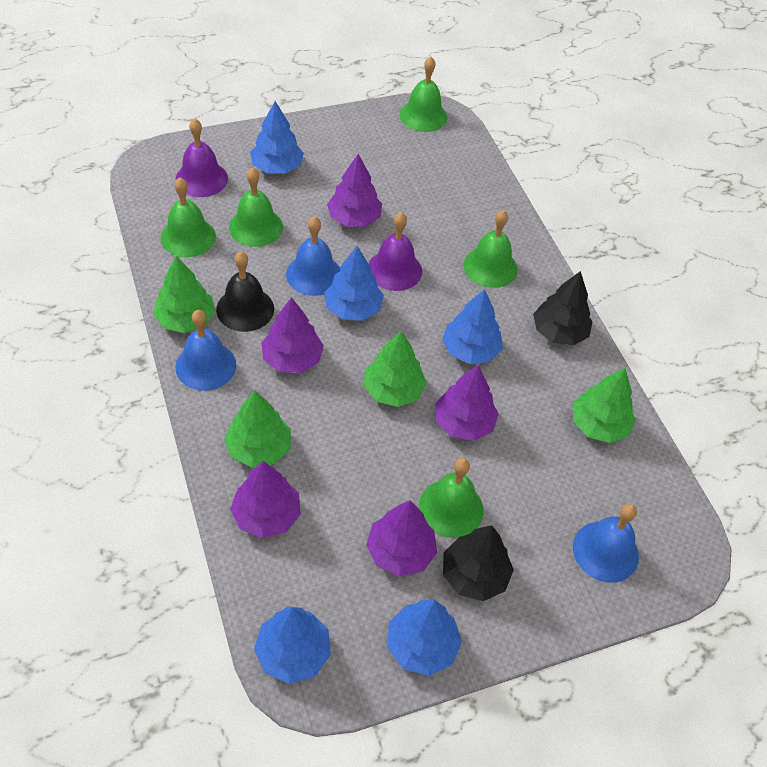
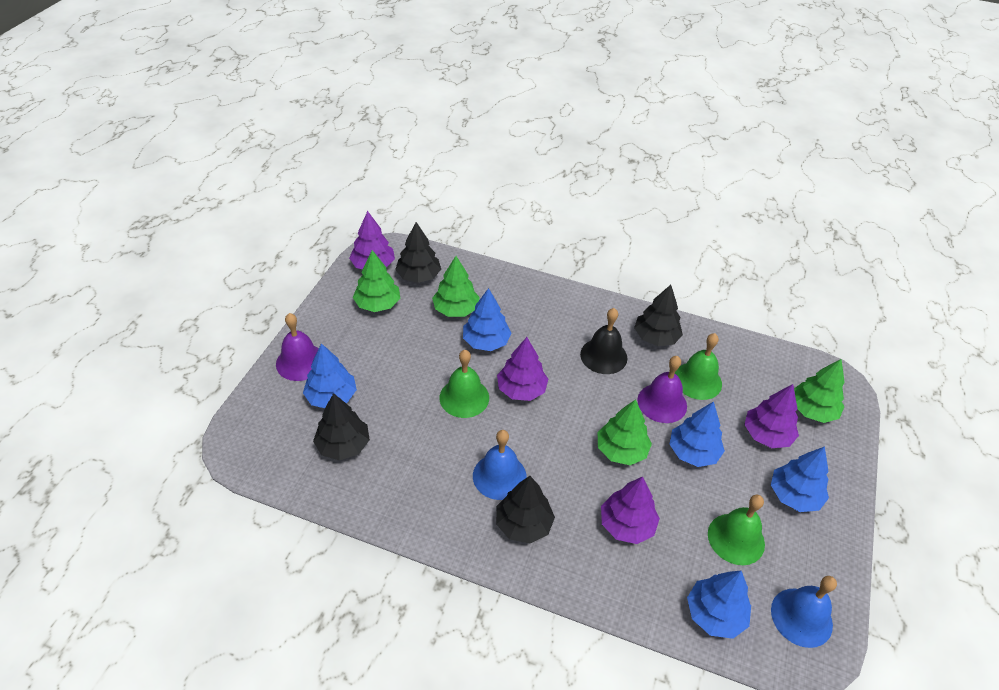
black tree: [443,525,514,601] [533,271,593,346] = 2 -> [313,393,370,461] [395,222,441,283] [496,476,555,543] [634,285,683,346] = 4
blue bell: [175,310,236,391] [286,216,340,296] [573,503,639,582] = 3 -> [473,430,527,500] [771,576,837,648] = 2
green bell: [161,178,216,257] [229,167,283,247] [400,57,447,132] [419,458,484,538] [463,210,517,288] = 5 -> [440,350,489,418] [675,333,722,400] [708,494,765,565] = 3
purple tree: [230,461,301,538] [261,297,324,373] [327,154,382,227] [366,500,437,577] [435,365,499,441] = 5 -> [349,211,395,270] [497,337,548,401] [601,477,660,544] [744,384,799,448] = 4

